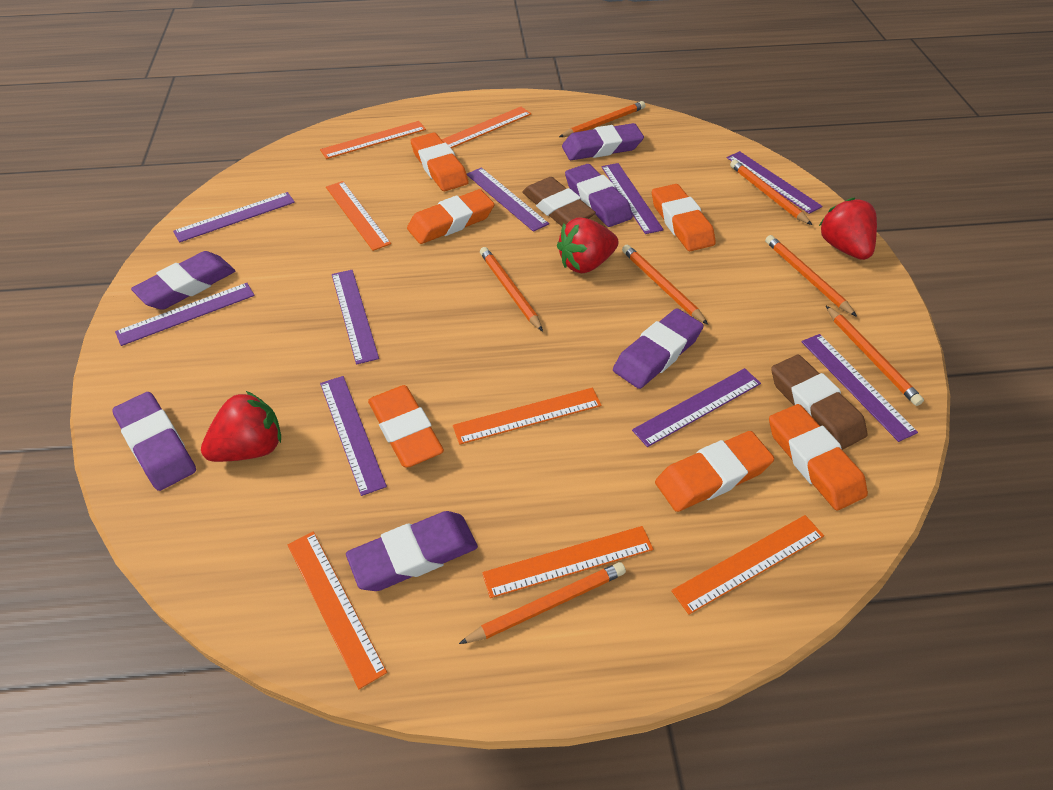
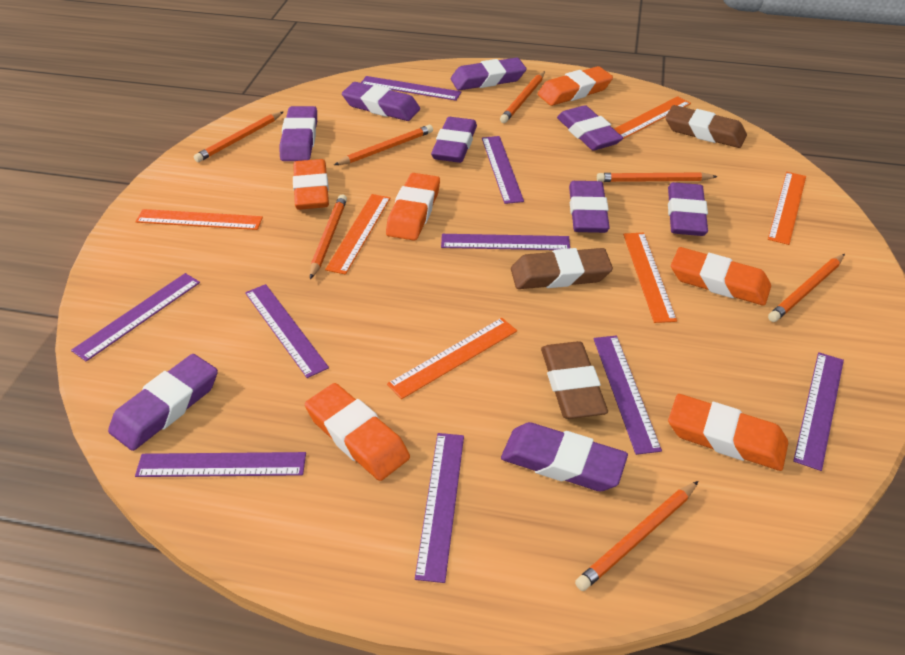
brown eraser: [522,177,596,226] [771,355,867,450] = 2 -> [511,248,613,289] [541,341,608,419] [665,105,747,148] = 3
orange ruler: [288,532,387,689] [320,121,426,159] [326,181,391,251] [441,107,531,148] [453,388,602,445] [482,526,653,598] [671,515,824,615] = 7 -> [135,209,263,230] [325,194,390,275] [387,318,517,399] [614,96,691,139] [623,233,677,323] [768,172,806,245] = 6
purple eraser: [112,392,196,491] [131,251,235,310] [346,511,478,591] [562,123,644,160] [565,164,633,227] [613,308,704,389] = 6 -> [108,354,218,451] [279,106,317,161] [342,82,420,121] [431,117,477,163] [451,58,526,90] [501,422,628,491] [557,105,623,151] [569,181,610,233] [668,182,708,236] = 9
red strawberry: [201,391,281,462] [557,217,619,274] [819,198,877,260] = 3 -> none = 0

